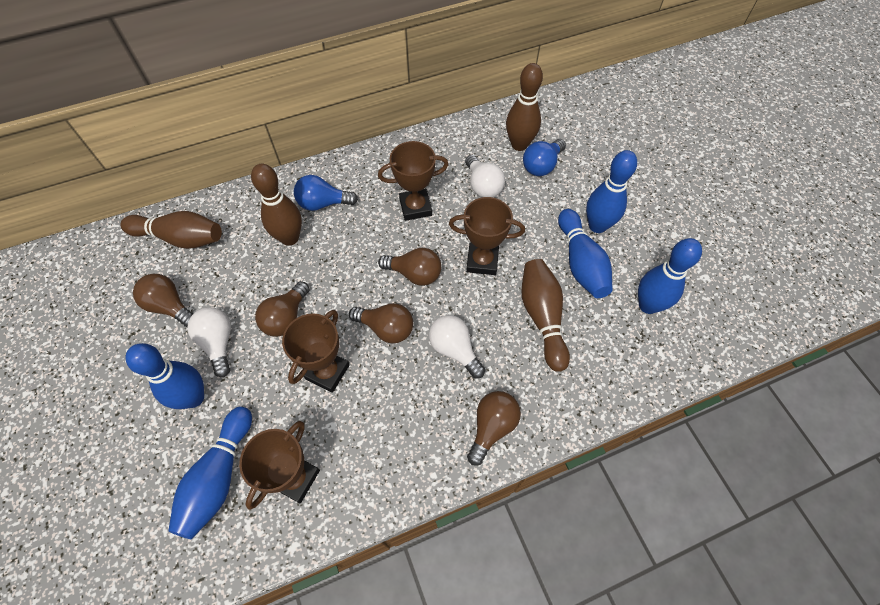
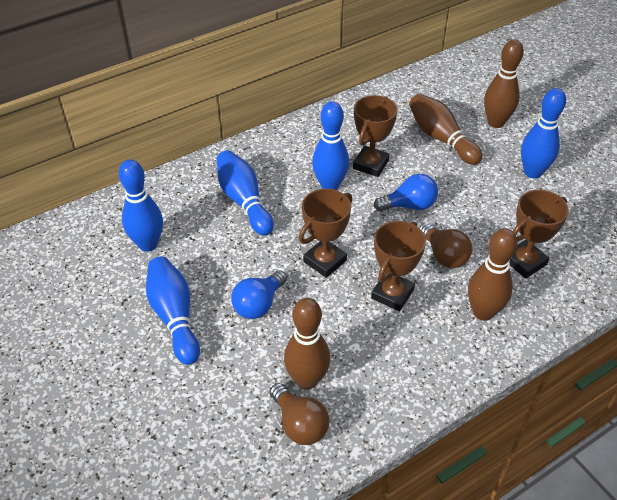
brown light bulb: [133,274,193,327] [255,281,310,337] [349,303,413,343] [378,248,441,286] [467,391,521,466] = 5 -> [270,383,329,445] [419,223,472,268] = 2
white light bulb: [187,307,231,377] [429,315,485,379] [465,155,505,197] = 3 -> none = 0

